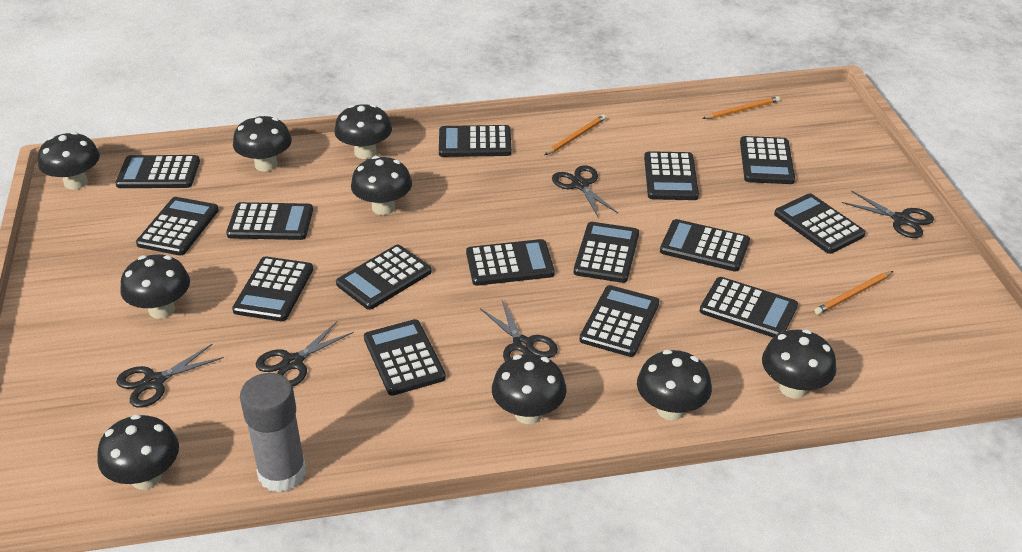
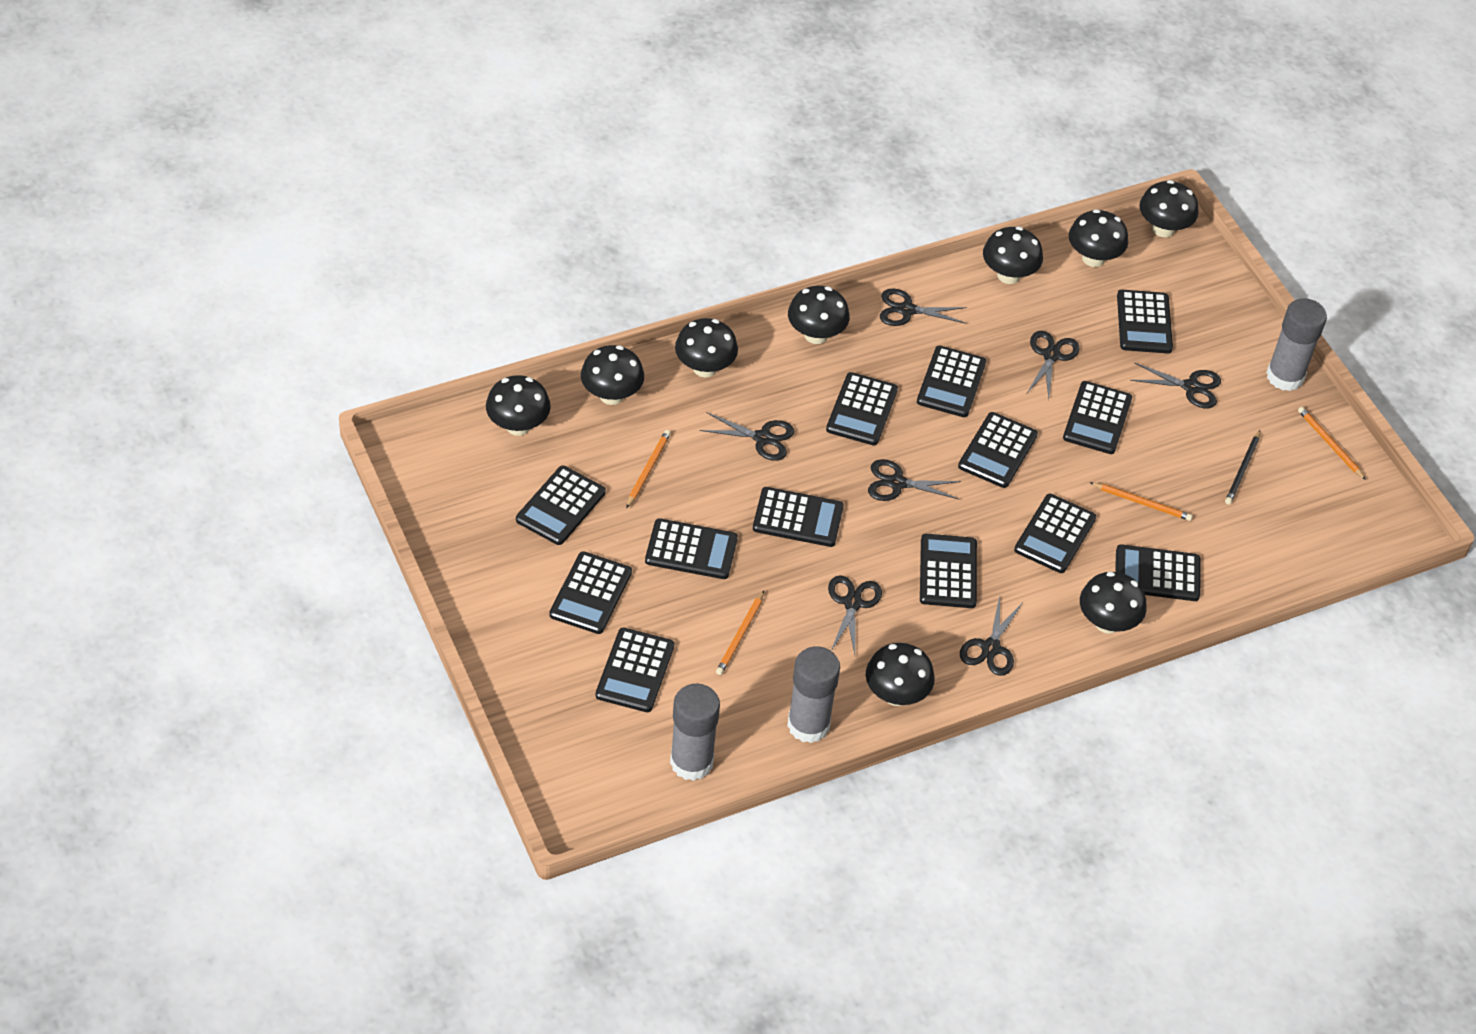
black calculator: [115,155,200,188] [136,197,219,255] [226,202,313,240] [232,256,313,321] [336,245,432,310] [364,319,446,396] [439,125,511,157] [466,239,555,286] [574,222,639,283] [579,285,659,357] [644,151,699,200] [660,219,750,272] [700,277,798,338] [740,136,795,184] [774,193,866,254] = 15 -> [516,466,606,545] [549,551,632,634] [596,628,674,712] [645,518,738,579] [753,487,844,547] [826,372,898,445] [917,345,986,417] [920,534,977,608] [958,412,1038,488] [1014,494,1096,573] [1063,381,1132,454] [1115,544,1200,601] [1117,290,1173,354] = 13
black pencil: none = 0 -> [1225,430,1260,505] = 1
black scissors: [116,344,224,408] [256,322,354,387] [480,300,558,361] [552,165,618,217] [841,190,934,238] = 5 -> [700,413,794,461] [828,575,882,654] [868,459,961,501] [880,289,967,326] [960,596,1023,676] [1027,331,1080,398] [1130,363,1221,409] = 7
grey glue stick: [240,373,306,492] = 1 -> [670,684,720,781] [787,646,840,743] [1266,298,1327,391] = 3
orange pencil: [545,115,606,155] [702,96,780,119] [814,271,893,315] = 3 -> [626,430,671,508] [716,591,764,675] [1089,482,1193,521] [1298,407,1366,480] = 4

